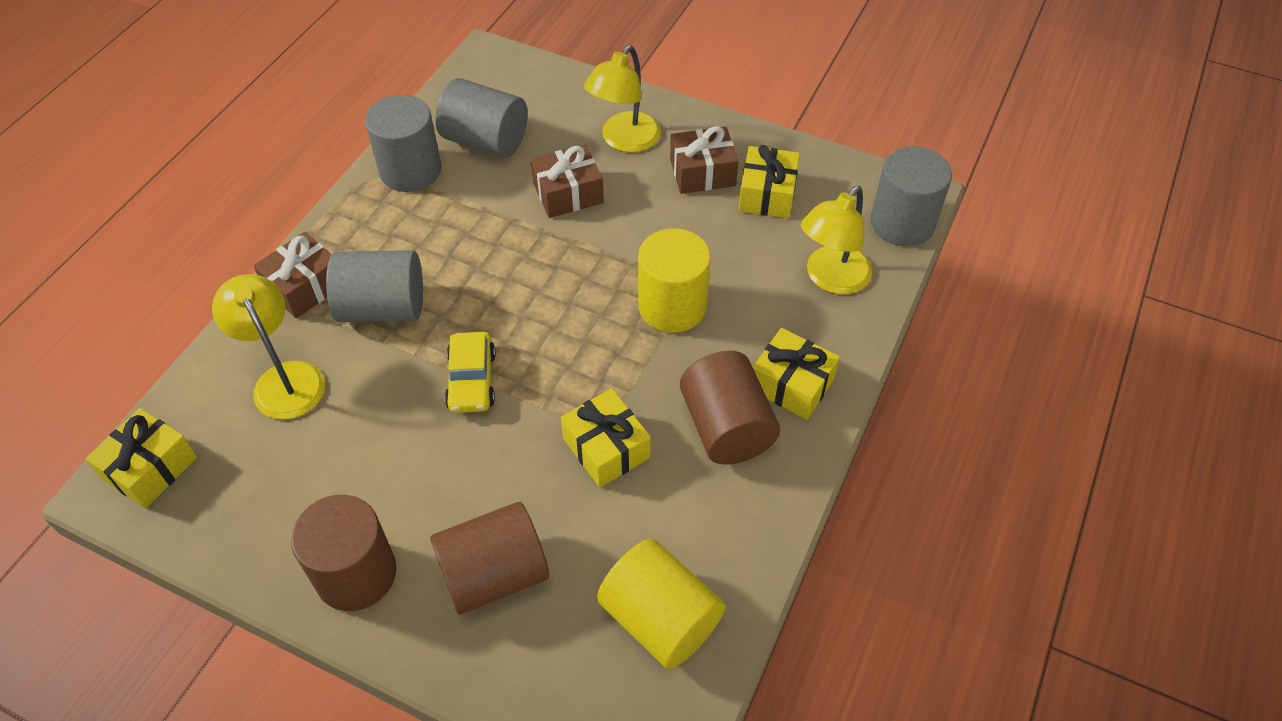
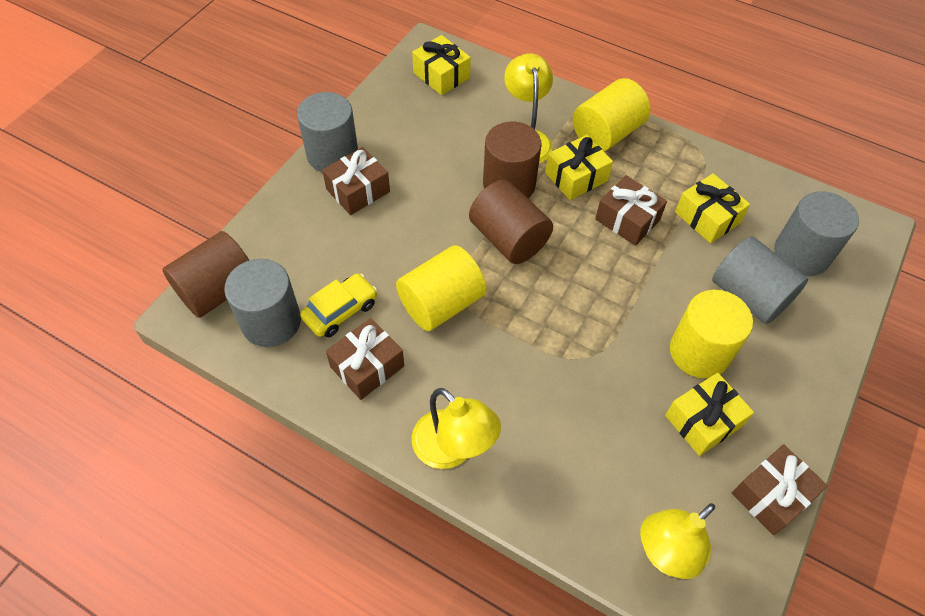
brown gift: [254,232,332,318] [531,145,604,218] [670,126,738,194] = 3 -> [322,147,390,215] [326,318,404,400] [595,175,667,246] [732,444,828,535] = 4
yellow cylinder: [597,539,725,669] [638,228,711,333] = 2 -> [396,245,487,331] [573,78,651,152] [670,290,753,378] = 3

